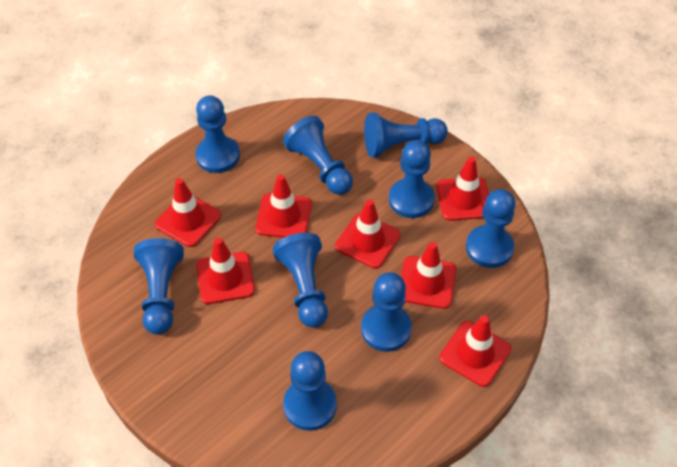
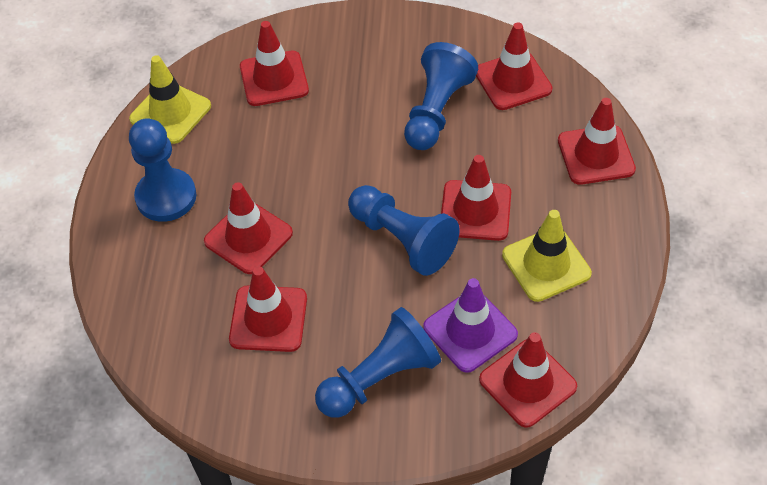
blue pawn: [134,238,184,335] [195,95,240,173] [273,233,328,328] [283,116,353,195] [283,351,337,431] [361,272,412,352] [364,113,448,158] [389,140,435,218] [466,189,516,268] = 9 -> [129,119,196,222] [315,307,441,418] [348,185,460,276] [404,42,478,150] = 4
purple traffic cone: none = 0 -> [423,278,518,373] = 1
yellow traffic cone: none = 0 -> [129,55,211,144] [502,210,592,302] = 2

